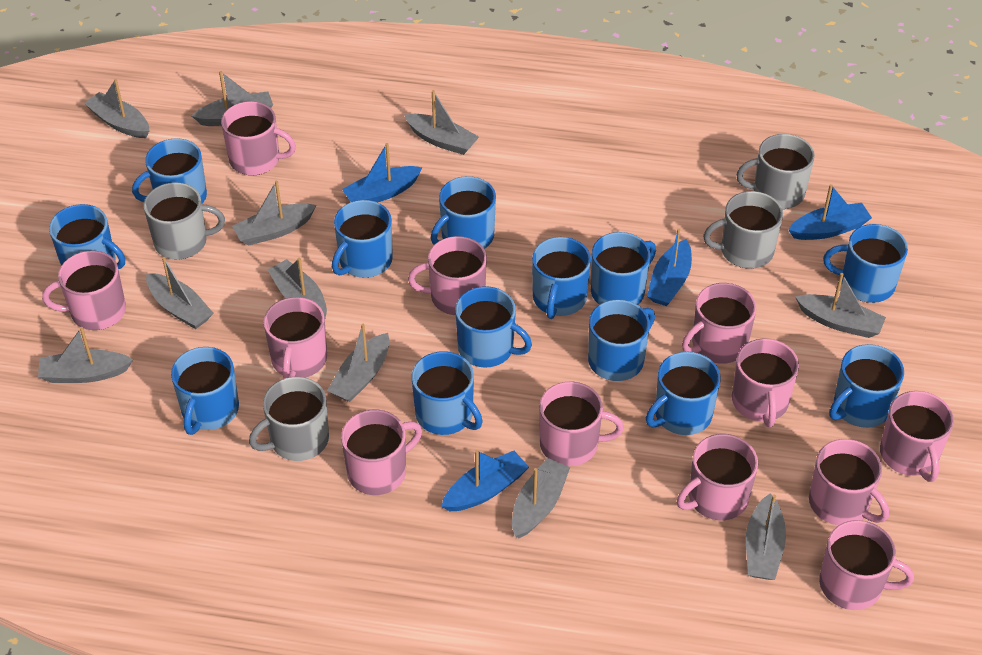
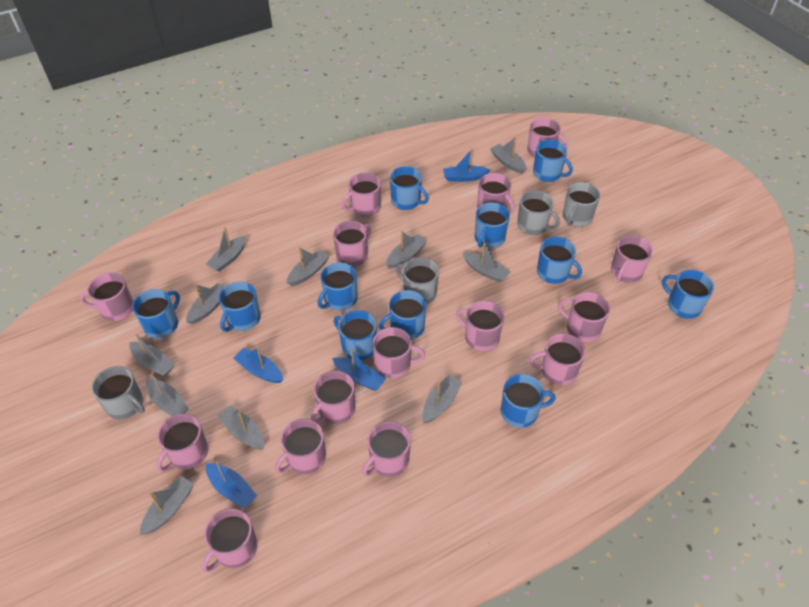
blue mug: [49,204,125,269] [132,138,207,204] [171,347,239,435] [332,200,393,278] [412,351,483,435] [431,176,496,249] [455,286,532,367] [532,237,591,319] [588,300,655,381] [591,232,656,305] [646,352,721,435] [823,224,908,303] [829,344,904,428] = 13 -> [132,289,180,339] [219,282,261,332] [317,262,358,311] [334,310,377,361] [379,290,426,340] [390,166,429,210] [475,203,510,248] [501,374,556,428] [533,139,573,182] [537,237,582,284] [662,270,714,319] = 11
pink mug: [42,251,126,330] [221,101,296,175] [263,297,327,379] [341,410,422,495] [408,236,487,315] [539,382,624,466] [677,434,758,520] [682,283,757,364] [732,338,799,427] [809,439,889,525] [819,520,914,610] [880,391,954,482] = 12 -> [80,273,133,321] [156,414,208,472] [202,508,257,572] [275,419,326,474] [311,370,356,424] [333,221,371,267] [342,173,381,217] [362,421,410,477] [373,327,425,379] [456,301,504,351] [477,173,514,214] [527,118,568,158] [529,334,586,385] [558,292,610,342] [611,235,653,282] = 15

